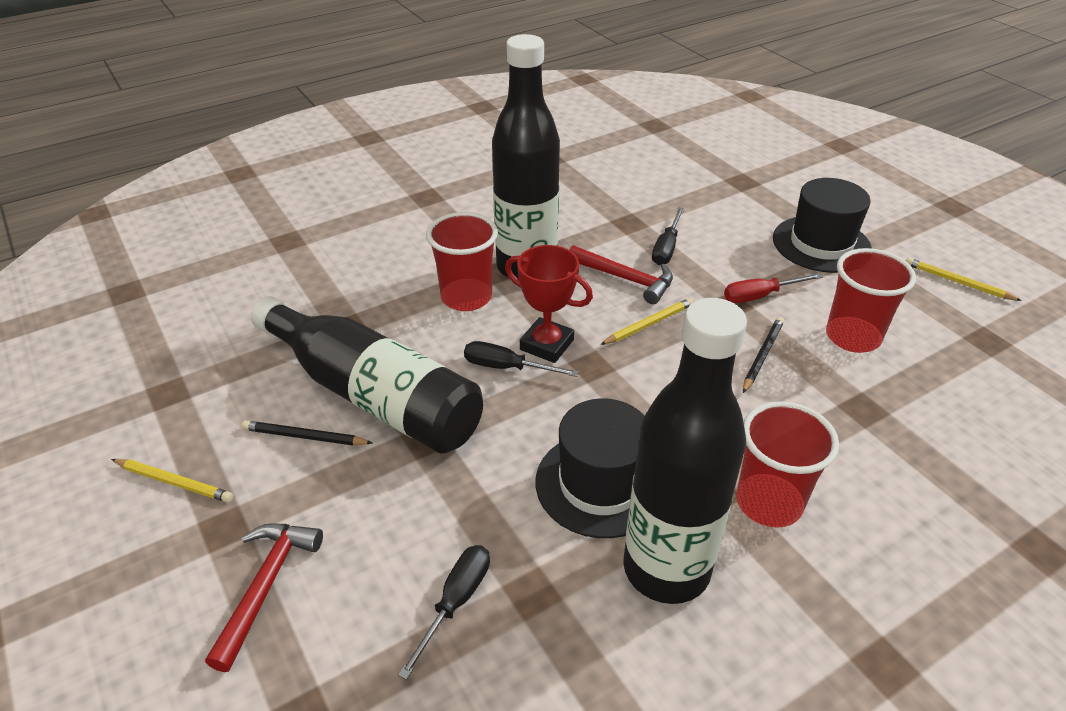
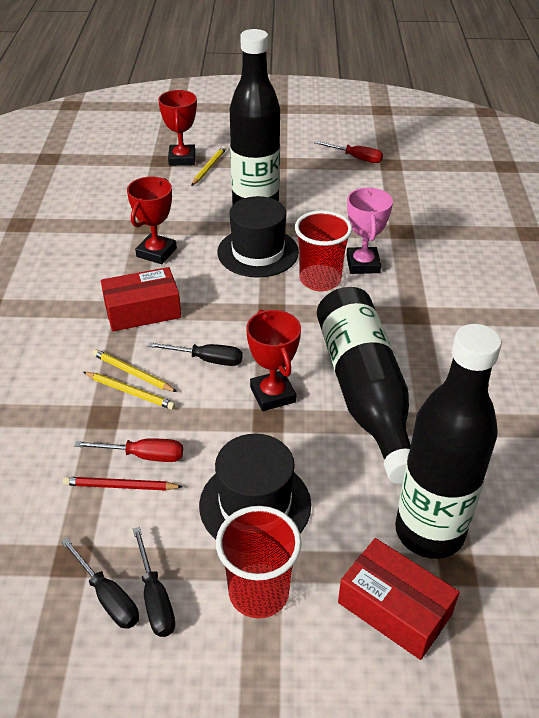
black pencil: [242,421,372,446] [743,317,784,393] = 2 -> none = 0
pink trophy: none = 0 -> [346,188,393,274] = 1
red box: none = 0 -> [101,267,181,331] [338,538,460,660] = 2
red cup: [426,212,498,311] [736,401,839,528] [826,248,916,353] = 3 -> [216,506,302,618] [295,210,352,291] = 2
red hammer: [205,523,323,672] [570,245,673,304] = 2 -> none = 0
red pencil: none = 0 -> [63,477,183,491] = 1
red screwdriver: [724,273,823,303] = 1 -> [75,438,183,462] [314,141,383,163] = 2
red trophy: [505,245,593,363] = 1 -> [127,176,177,264] [158,90,197,166] [246,310,301,411] = 3

